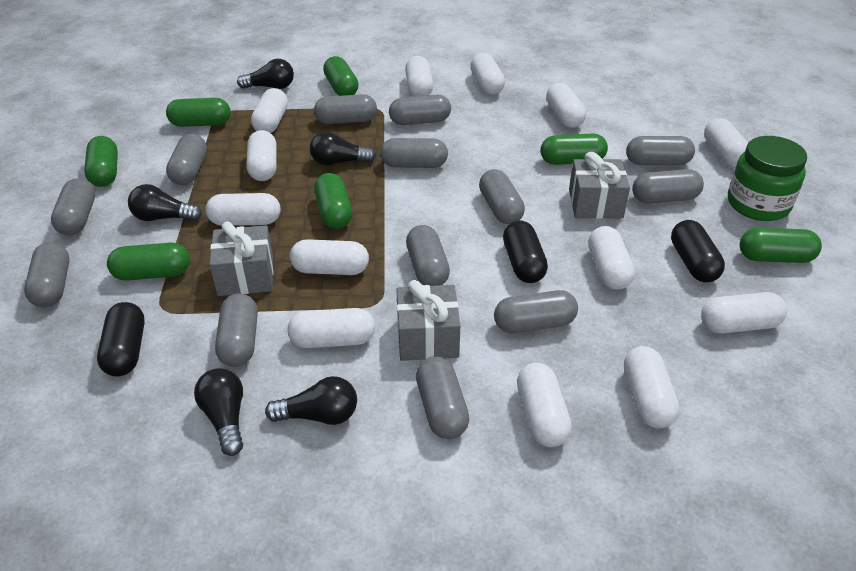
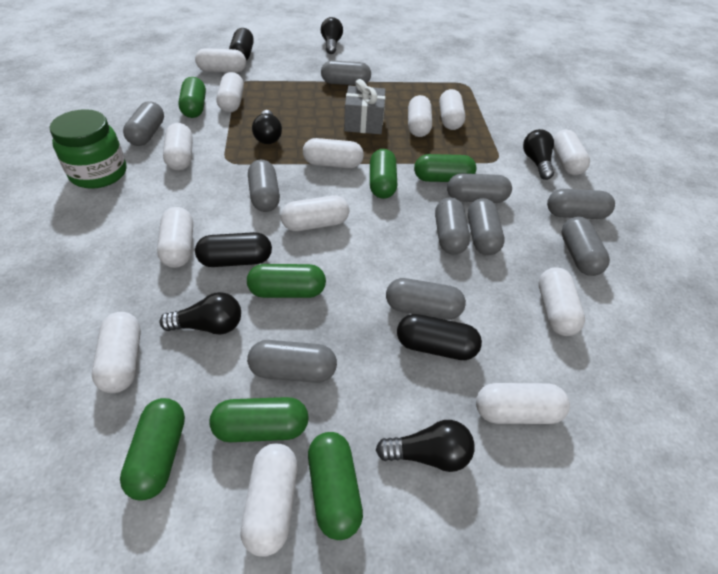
grey capsule: [24,242,69,307] [51,178,95,236] [166,134,207,185] [215,294,258,367] [314,94,377,124] [380,138,448,168] [389,95,451,125] [406,225,450,286] [416,356,469,439] [479,169,525,224] [494,290,578,333] [626,136,695,165] [632,169,704,203] = 13 -> [123,101,164,146] [247,340,337,383] [248,160,280,212] [321,61,371,85] [386,278,466,320] [435,197,470,255] [447,173,512,203] [468,198,504,255] [547,189,615,219] [561,217,610,276] = 10
grey gift: [209,221,273,296] [396,280,460,361] [569,152,630,219] = 3 -> [344,79,386,134] = 1

